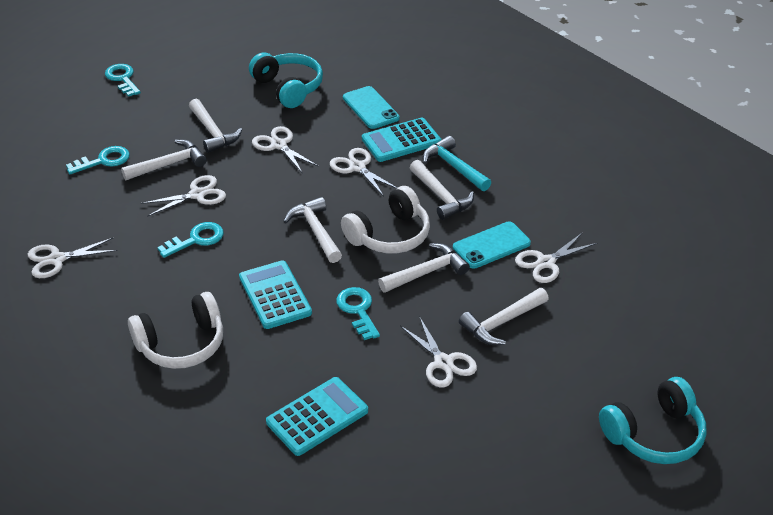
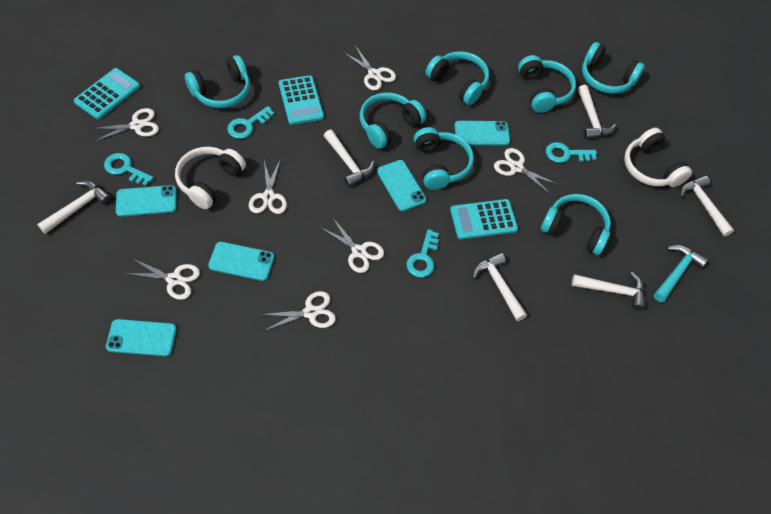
turquoise headphones: [249,52,323,108] [599,377,706,464] = 2 -> [185,55,250,108] [360,93,426,149] [414,127,474,190] [426,51,489,105] [518,55,576,113] [541,194,611,255] [582,42,645,94] = 7
turquoise phone: [343,86,400,129] [453,221,531,269] = 2 -> [106,319,176,356] [116,185,177,217] [208,242,274,281] [377,160,426,211] [455,121,510,145] = 5
white scissors: [28,237,118,278] [141,175,226,217] [252,126,319,174] [330,148,397,197] [400,316,477,388] [515,232,597,283] = 6 -> [91,108,159,142] [124,258,200,300] [249,160,287,214] [259,291,336,331] [320,217,384,273] [343,46,396,90] [494,148,559,195] = 7

